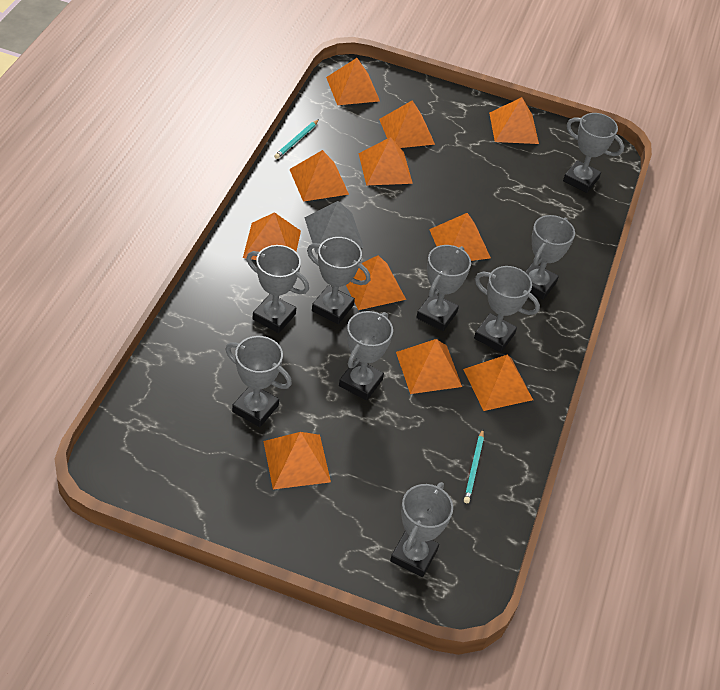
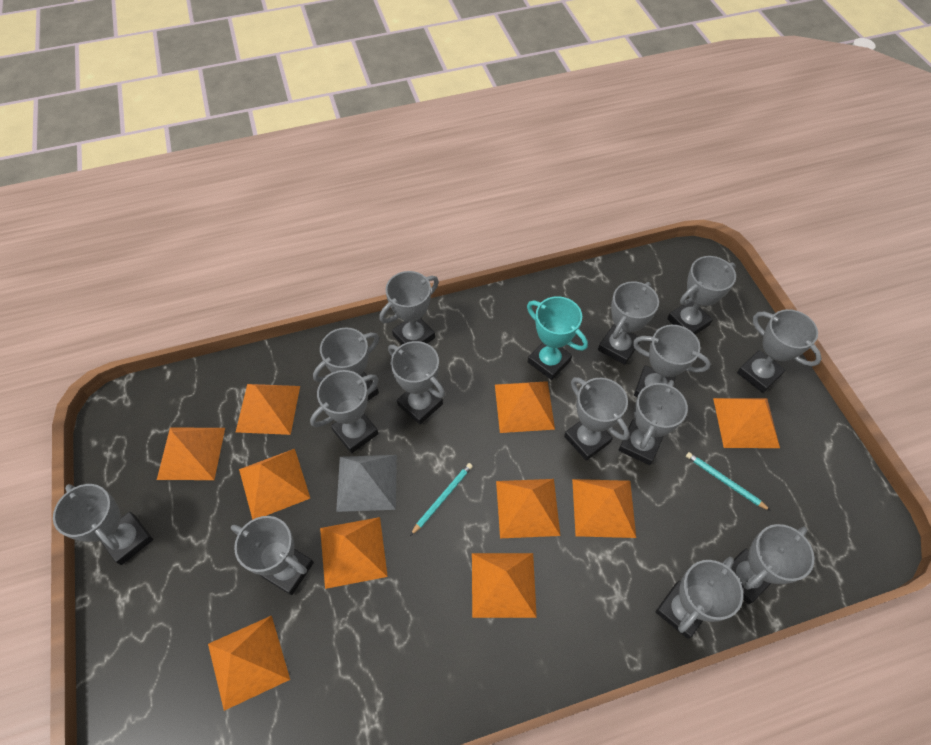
grey trophy: [225,336,292,427] [247,245,309,333] [307,237,370,324] [339,311,393,401] [390,482,453,577] [416,245,471,331] [474,266,540,353] [525,215,575,300] [563,113,624,193] = 9 -> [53,484,153,565] [231,516,314,595] [310,370,379,453] [313,327,379,401] [379,271,439,344] [388,341,445,425] [564,377,629,461] [598,281,659,365] [619,380,688,465] [633,325,711,397] [656,557,743,639] [667,256,736,335] [731,524,814,604] [737,309,822,393] = 14
orange pyramid: [243,212,301,260] [263,432,331,489] [289,150,349,202] [326,58,380,105] [346,255,406,310] [358,137,413,185] [379,100,435,148] [396,339,462,394] [429,213,491,261] [463,355,533,411] [489,97,539,144] = 11 -> [157,428,225,480] [208,615,290,711] [236,384,300,435] [239,449,310,520] [320,517,388,589] [472,553,537,618] [495,381,555,433] [496,479,560,538] [572,479,636,538] [713,398,780,448] = 10
turquoise trophy: none = 0 -> [527,296,588,380] = 1

